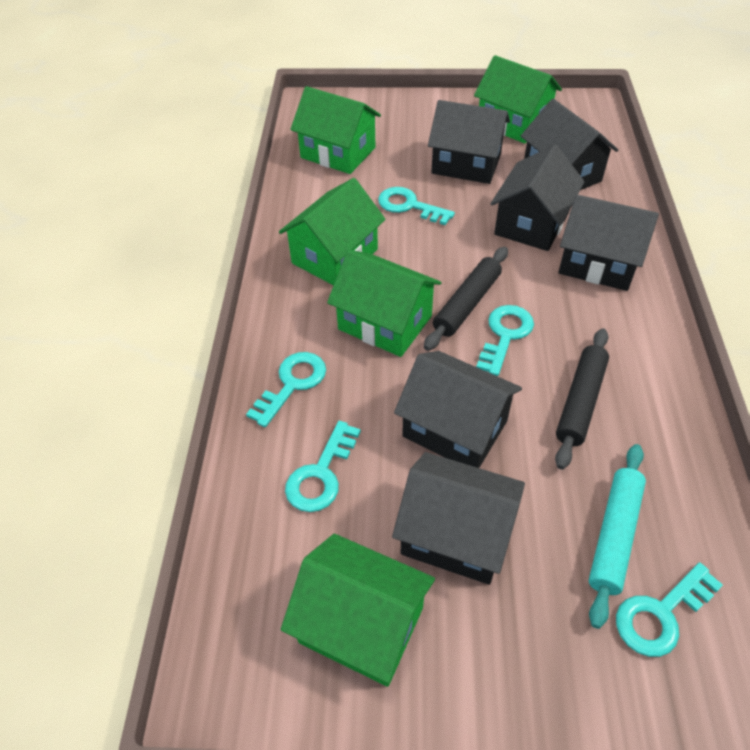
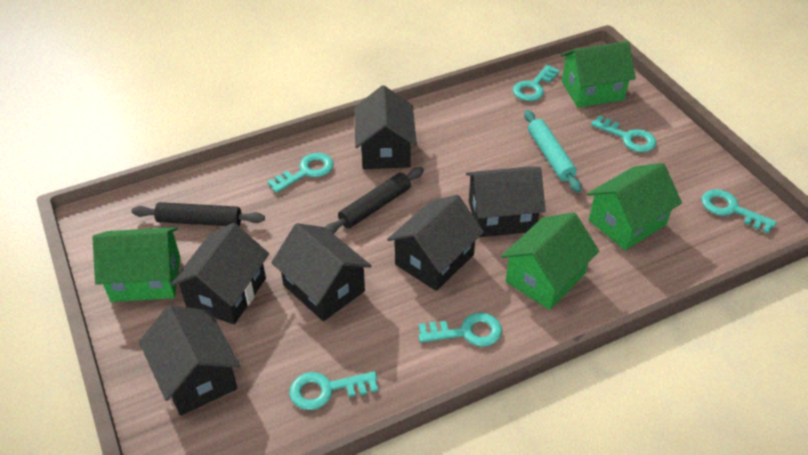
green house: [279,178,386,285] [281,534,435,687] [290,86,381,174] [327,250,442,357] [474,55,562,144] = 5 -> [92,227,180,302] [501,212,599,310] [561,41,636,107] [587,163,682,251] = 4
turquoise key: [246,352,326,427] [285,421,361,512] [378,187,455,225] [476,305,534,376] [616,562,723,657] = 5 -> [267,153,334,193] [290,371,378,410] [419,313,502,347] [513,65,560,101] [591,115,656,152] [701,189,776,233] = 6

